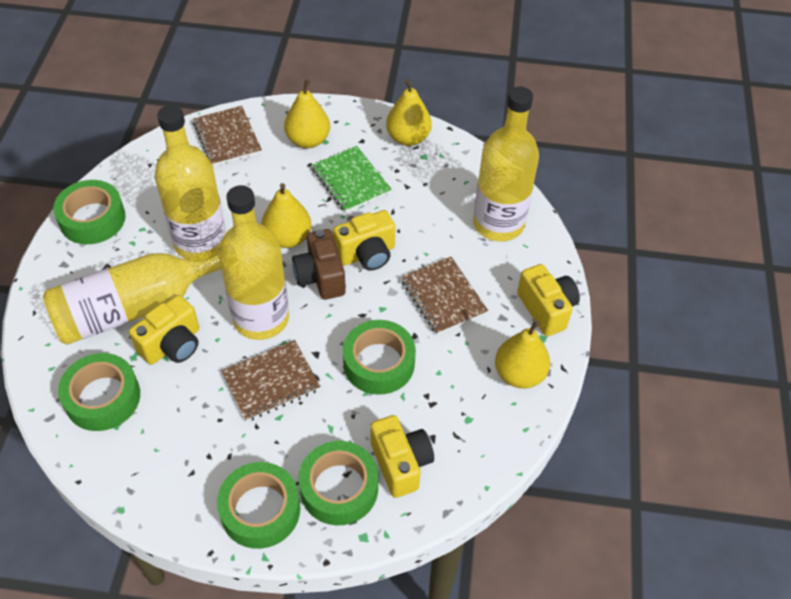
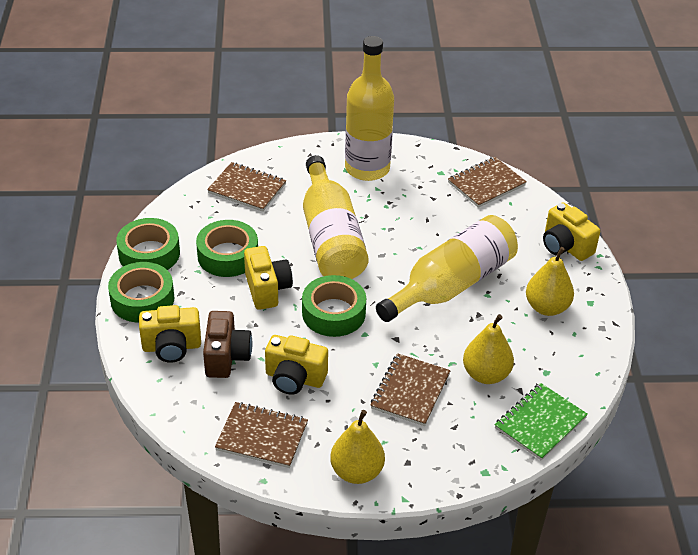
brown notebook: [193,106,262,166] [222,340,321,422] [401,257,488,335] = 3 -> [207,162,286,212] [215,402,308,468] [370,353,451,426] [448,157,527,208] = 4
green tape: [53,180,126,244] [58,353,140,431] [217,462,300,549] [299,441,378,525] [343,320,416,395] = 5 -> [108,262,175,322] [116,218,180,270] [196,220,258,277] [302,275,366,337] = 4
yellow bottle: [43,247,221,345] [155,105,226,259] [219,185,289,340] [473,87,539,242] = 4 -> [303,155,369,279] [345,36,394,181] [376,215,518,322] = 3
yellow pear: [261,183,311,248] [284,79,330,148] [386,79,432,146] [495,320,550,388] = 4 -> [330,410,385,484] [463,314,514,384] [526,247,574,316] = 3

